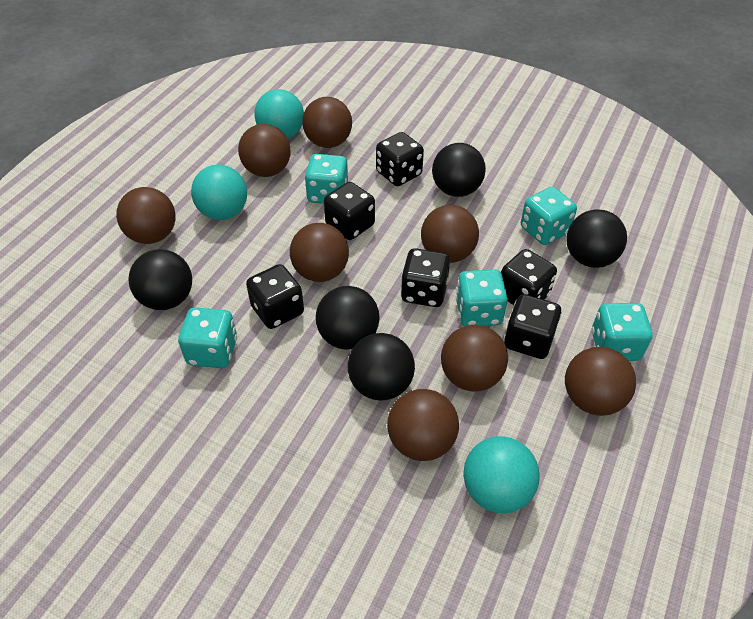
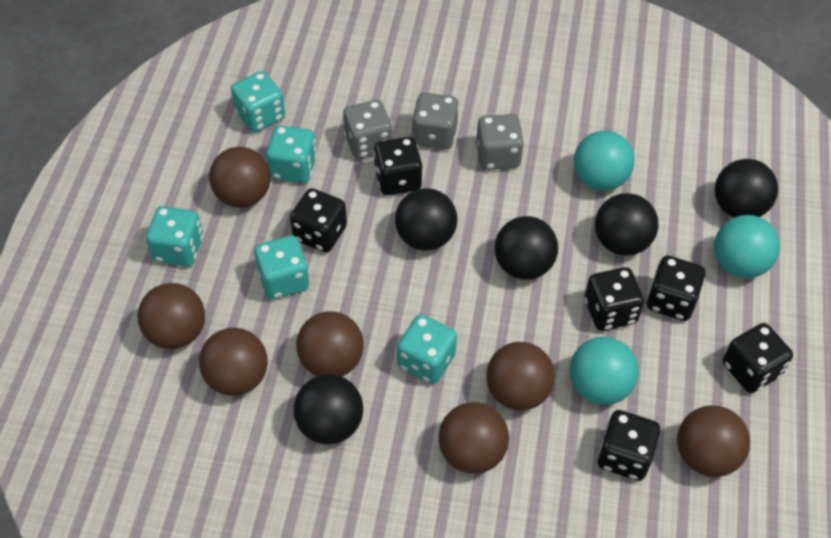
brown ball: [116,187,176,244] [238,124,291,177] [290,223,349,282] [302,97,352,148] [387,389,459,461] [421,205,479,263] [441,325,508,392] [565,347,636,416] = 8 -> [138,283,205,349] [199,328,268,396] [209,147,271,208] [296,311,364,377] [438,402,509,474] [486,342,555,411] [677,405,750,477] = 7
grey dice: none = 0 -> [343,100,392,159] [412,93,459,149] [476,114,524,170] = 3

